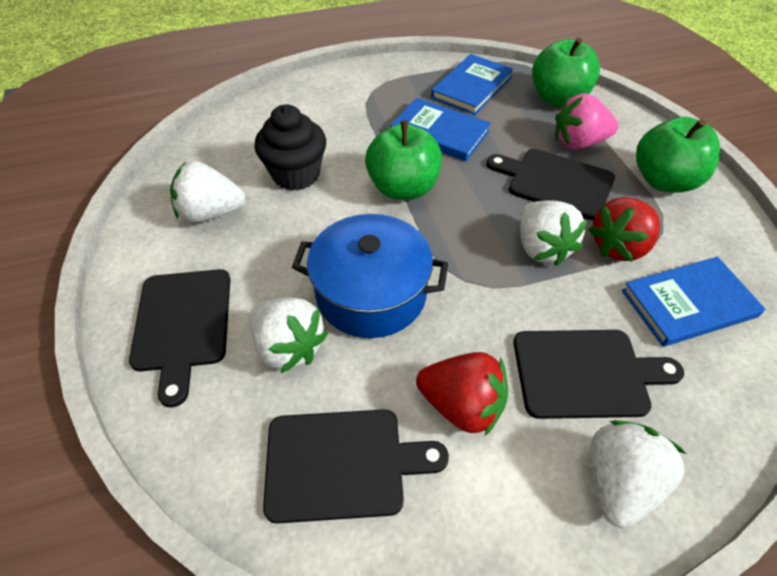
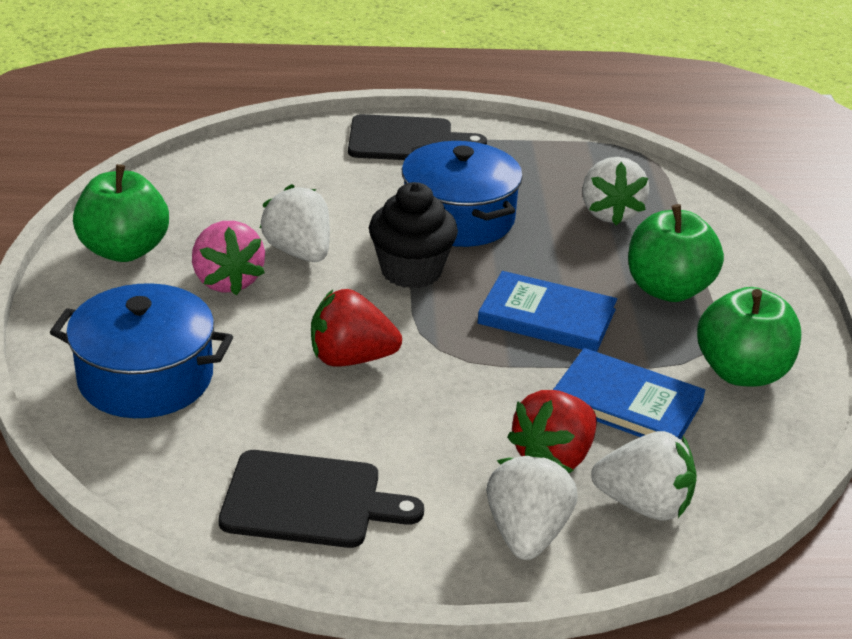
black cutting board: [129,269,230,407] [263,409,449,524] [486,149,615,220] [513,330,684,419] = 4 -> [219,450,424,548] [348,114,487,160] = 2
blue book: [390,98,491,161] [431,54,514,115] [622,257,765,347] = 3 -> [477,271,617,352] [553,348,705,440] = 2
blue pot: [292,214,448,338] = 1 -> [50,283,233,418] [402,141,523,247] = 2

